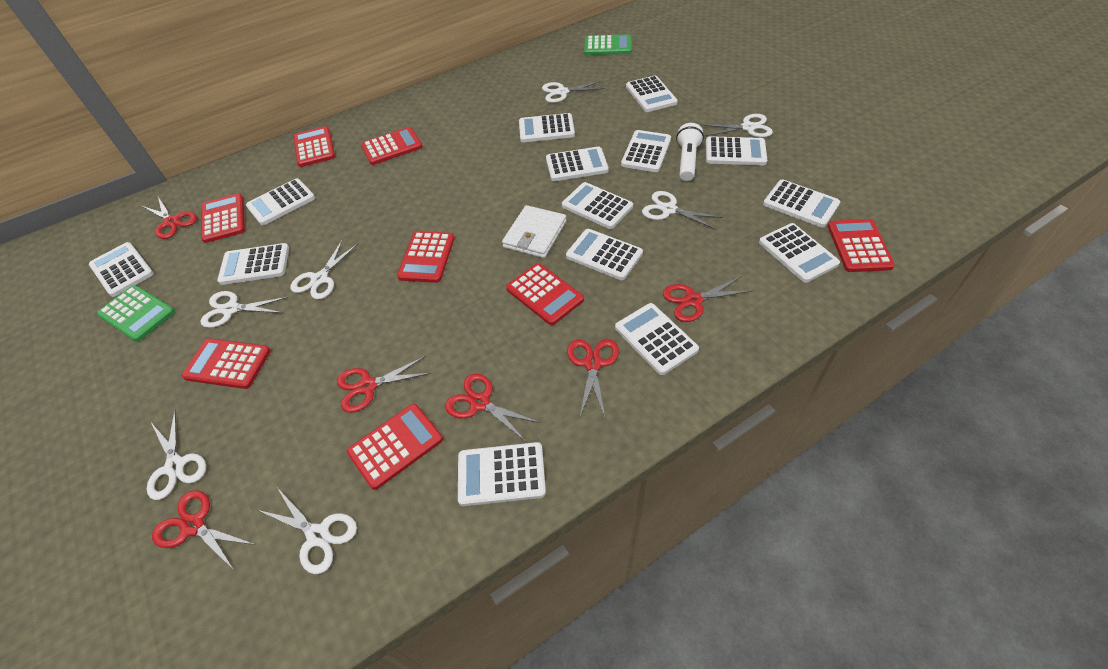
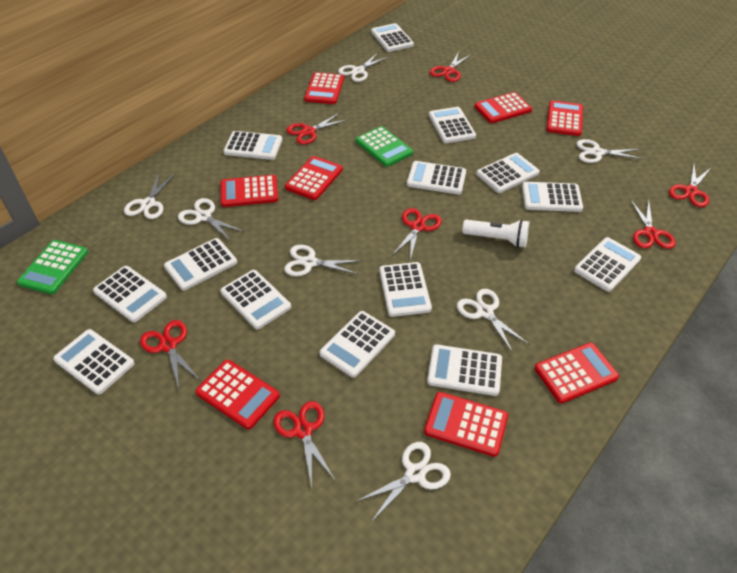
red scissors: [142,197,197,239] [152,490,256,571] [337,356,431,413] [445,373,541,442] [567,339,619,417] [663,276,752,322] = 6 -> [140,320,200,388] [274,401,336,488] [286,113,347,145] [393,208,442,260] [430,52,472,82] [630,199,676,249] [669,164,711,207] = 7
white wallet: [502,205,567,258] = 1 -> none = 0

